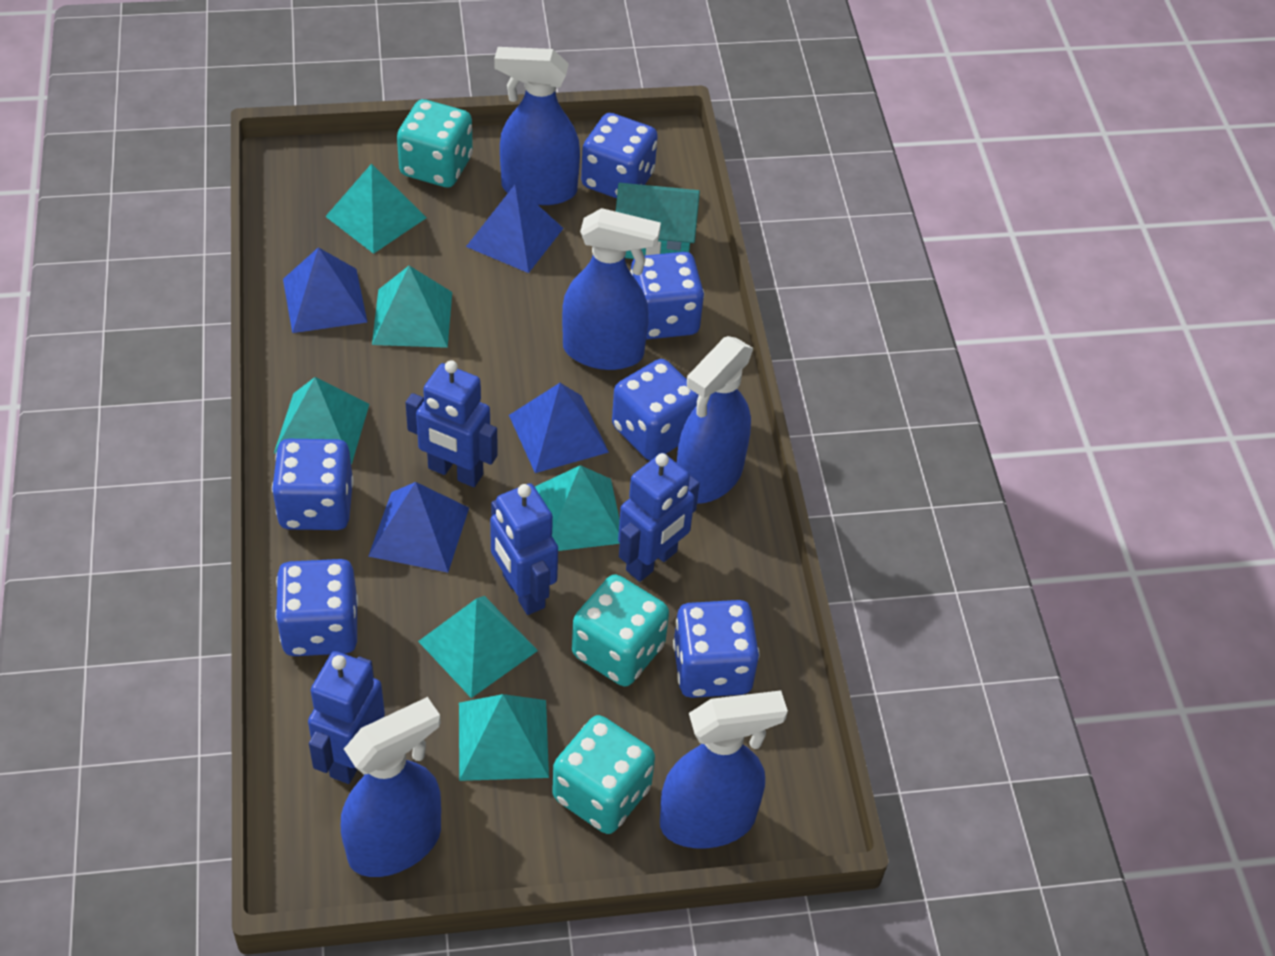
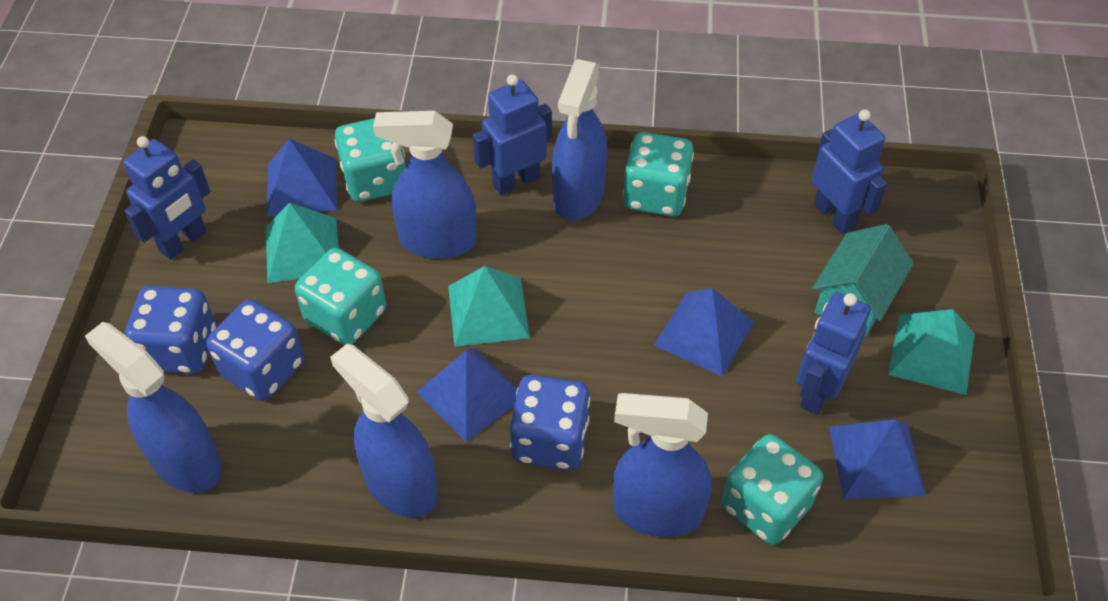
blue dice: [272,439,354,530] [275,559,358,656] [581,113,658,199] [612,359,699,461] [630,252,704,339] [673,600,759,698] = 6 -> [125,286,216,374] [206,299,304,401] [510,375,590,470] = 3
turquoise dice: [397,99,473,188] [552,715,655,834] [572,574,669,686] = 3 -> [295,248,386,345] [334,118,406,202] [623,132,694,217] [721,434,823,545] = 4
turquoise pyramid: [274,377,369,465] [325,163,426,254] [372,266,452,348] [418,596,538,698] [459,694,549,781] [535,465,620,551] = 6 -> [265,203,339,283] [448,266,530,347] [888,309,975,395] = 3

